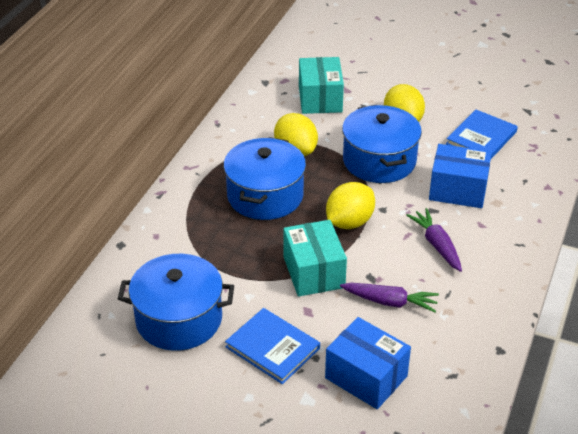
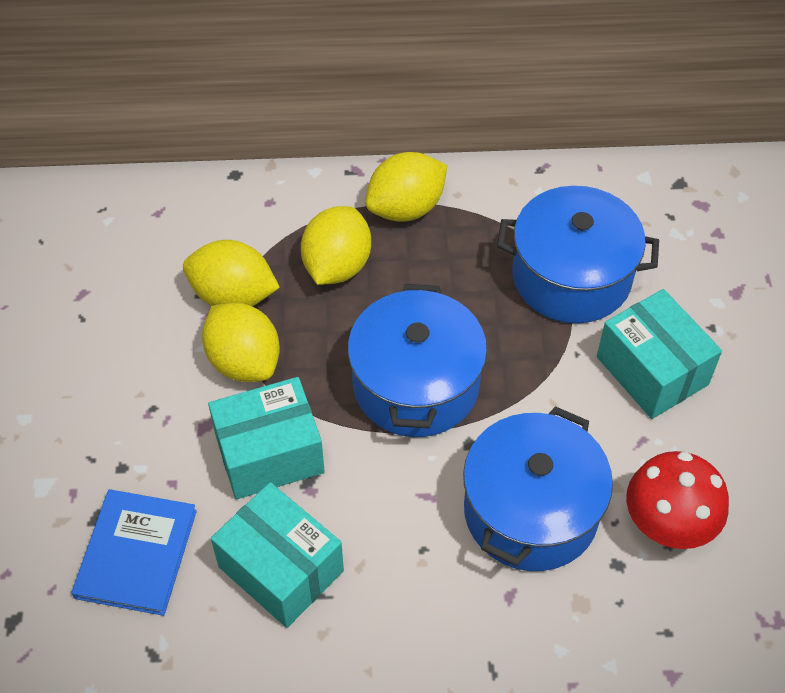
blue book: [225,308,320,384] [446,110,518,159] = 2 -> [72,489,197,616] = 1
blue box: [325,317,411,409] [429,144,492,208] = 2 -> none = 0
purple carrot: [340,283,439,312] [406,208,462,272] = 2 -> none = 0
red mushroom: none = 0 -> [626,451,729,549] = 1
turquoise box: [283,220,347,297] [299,57,344,114] = 2 -> [208,377,325,499] [211,482,344,628] [597,289,722,419] = 3
yellow lemon: [274,113,318,157] [326,182,375,229] [384,84,425,122] = 3 -> [183,240,280,306] [202,303,280,382] [301,206,371,285] [365,152,447,222] = 4

